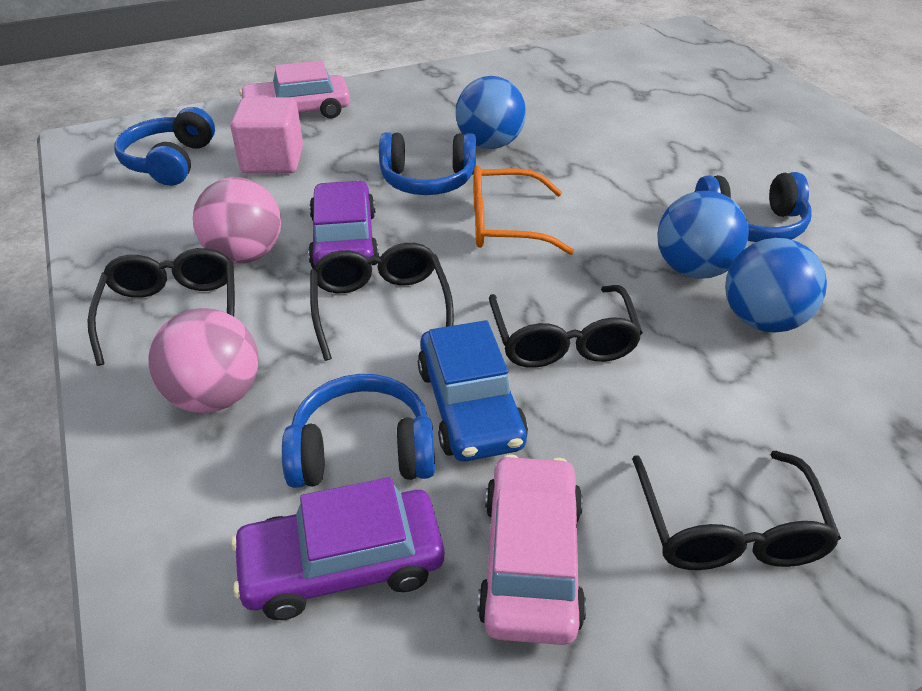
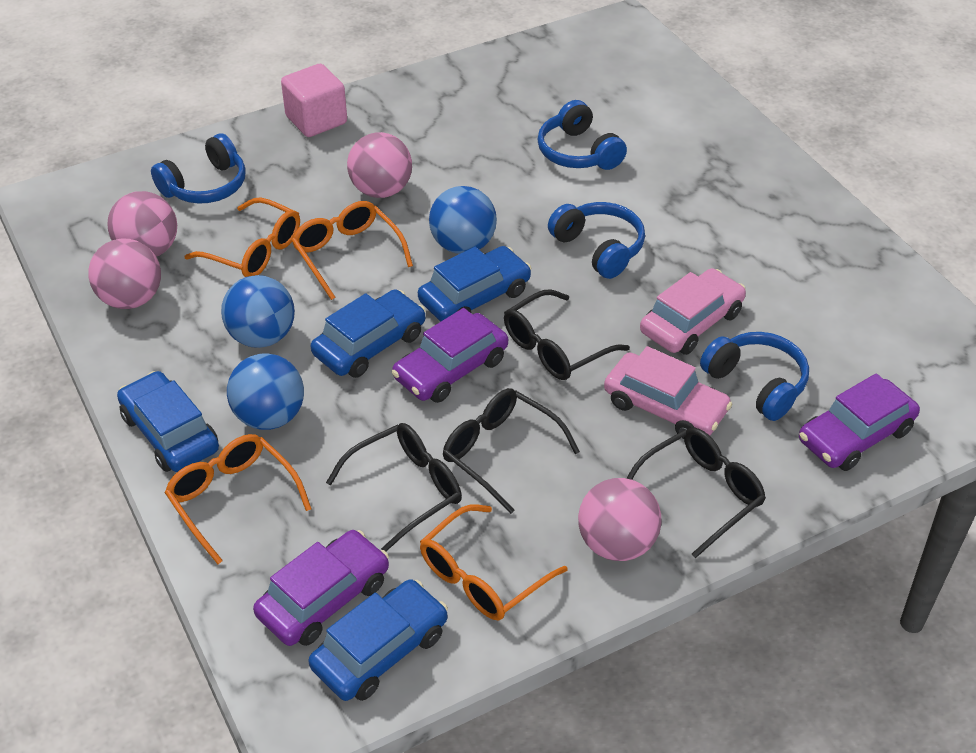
blue car: [418,320,528,461] = 1 -> [117,371,219,472] [309,579,448,701] [311,289,426,378] [418,246,531,321] = 4
orange glasses: [474,166,574,255] = 1 -> [165,434,312,564] [185,198,300,277] [291,201,413,300] [420,504,568,621] = 4
pink ball: [148,308,259,413] [193,177,281,264] = 2 -> [88,239,161,309] [107,191,177,257] [347,132,412,198] [578,478,662,561] = 4
purple car: [231,477,444,620] [308,181,379,268] = 2 -> [253,530,389,646] [392,308,508,403] [799,373,920,471] = 3

